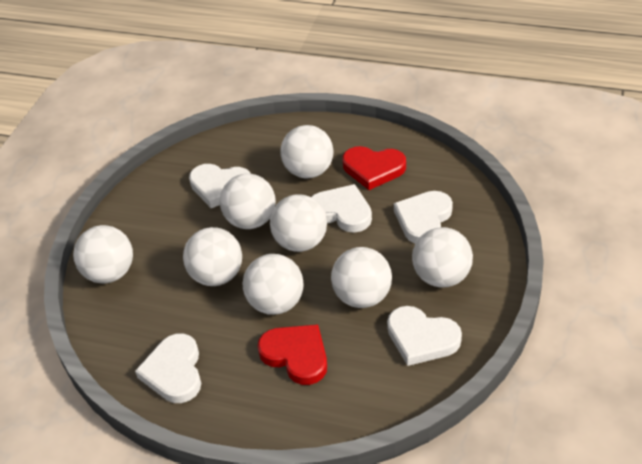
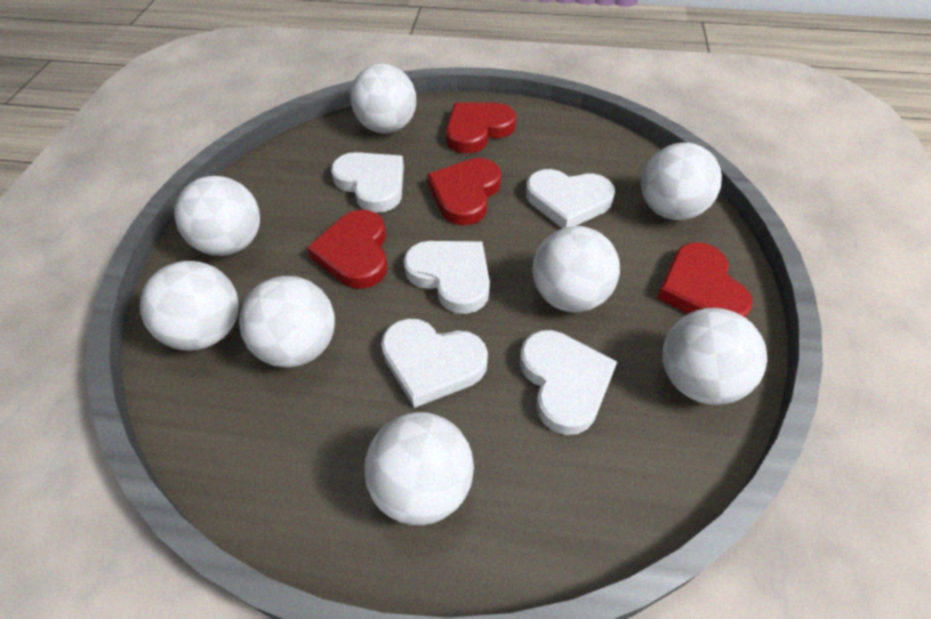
red heart: [257,324,327,385] [342,146,406,190] = 2 -> [307,210,388,289] [427,158,501,226] [446,102,516,154] [657,242,753,318] = 4

